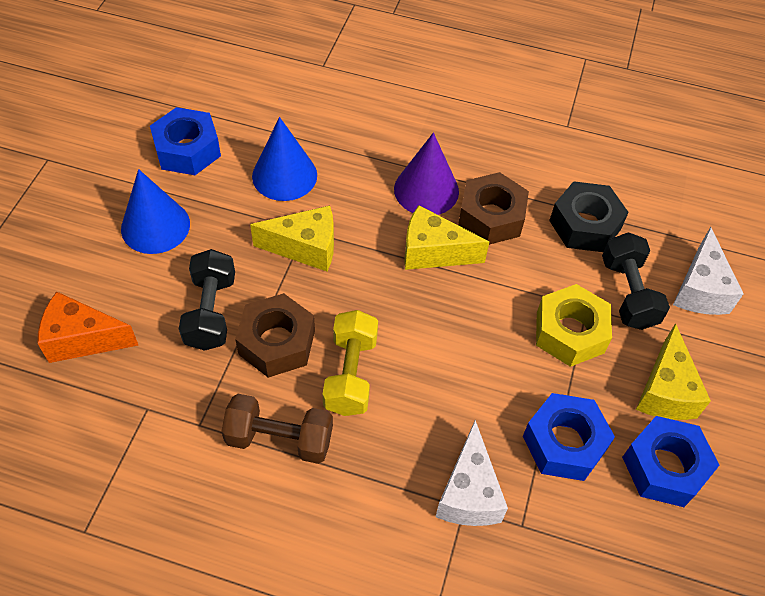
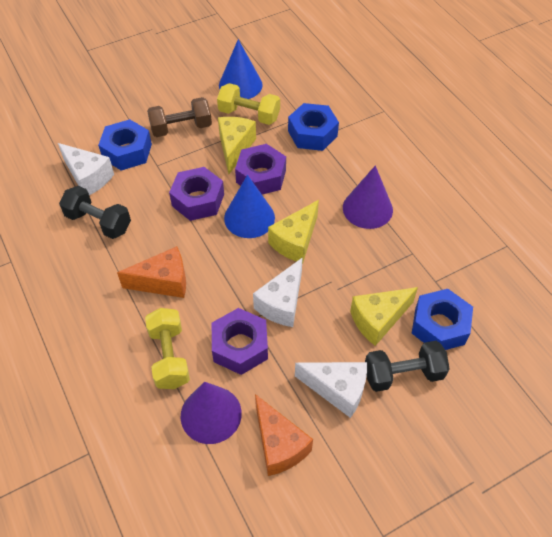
black nut: [549,181,629,252] = 1 -> none = 0
brown nut: [235,293,315,378] [458,172,529,245] = 2 -> none = 0
orange cheese: [38,291,138,363] = 1 -> [117,246,186,298] [255,394,313,476] = 2
purple cone: [394,133,459,215] = 1 -> [181,382,242,444] [343,165,393,229] = 2
purple nut: none = 0 -> [169,167,224,221] [212,308,268,375] [235,144,286,194] = 3
white cheese: [436,420,508,526] [673,227,744,315] = 2 -> [58,143,114,195] [253,257,303,327] [295,362,367,418] = 3
yellow dumbbell: [323,310,378,416] = 1 -> [145,308,190,389] [217,83,280,125] = 2
yellow nut: [536,284,612,367] = 1 -> none = 0

